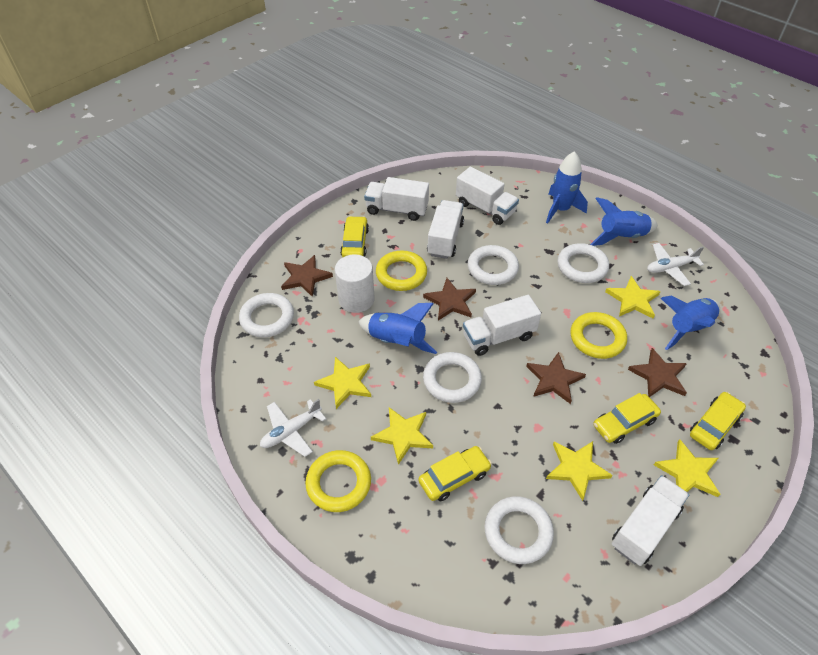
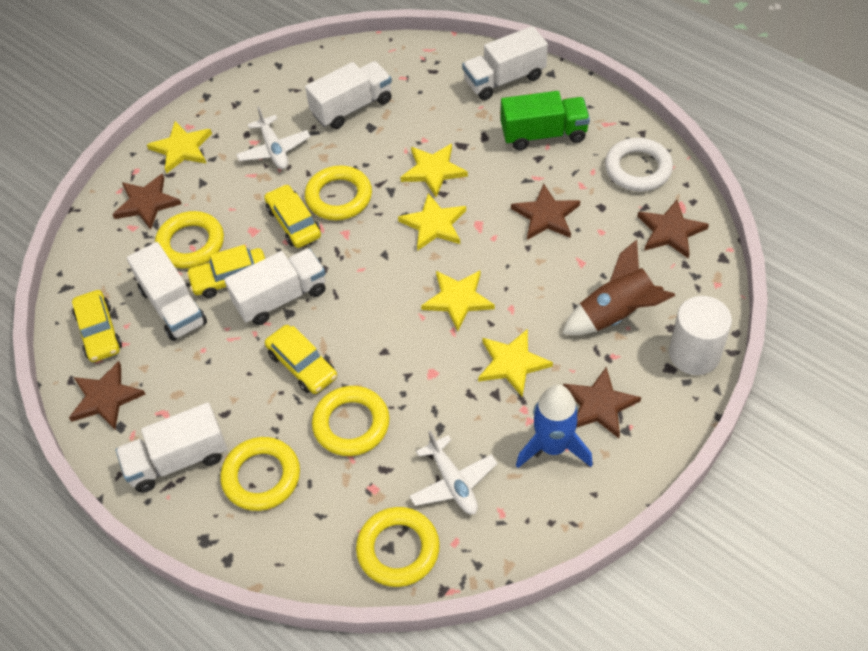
blue rocket: [358,303,437,354] [546,151,588,223] [590,197,658,246] [661,295,720,350] = 4 -> [516,384,593,468] = 1
brown rocket: none = 0 -> [562,240,676,335] = 1
brown star: [281,255,333,297] [423,278,476,321] [526,352,586,404] [628,348,687,397] = 4 -> [69,361,146,430] [112,174,181,230] [511,184,580,240] [563,367,641,438] [637,200,709,259] = 5
green truck: none = 0 -> [501,91,590,150] = 1
white ring: [239,293,294,337] [423,352,482,403] [468,245,519,285] [485,496,554,564] [558,243,609,283] = 5 -> [605,138,673,192] = 1
yellow ring: [305,450,371,512] [376,251,427,291] [571,312,627,359] = 3 -> [155,211,224,269] [220,437,300,511] [305,166,372,220] [312,386,390,456] [356,507,440,587] = 5

